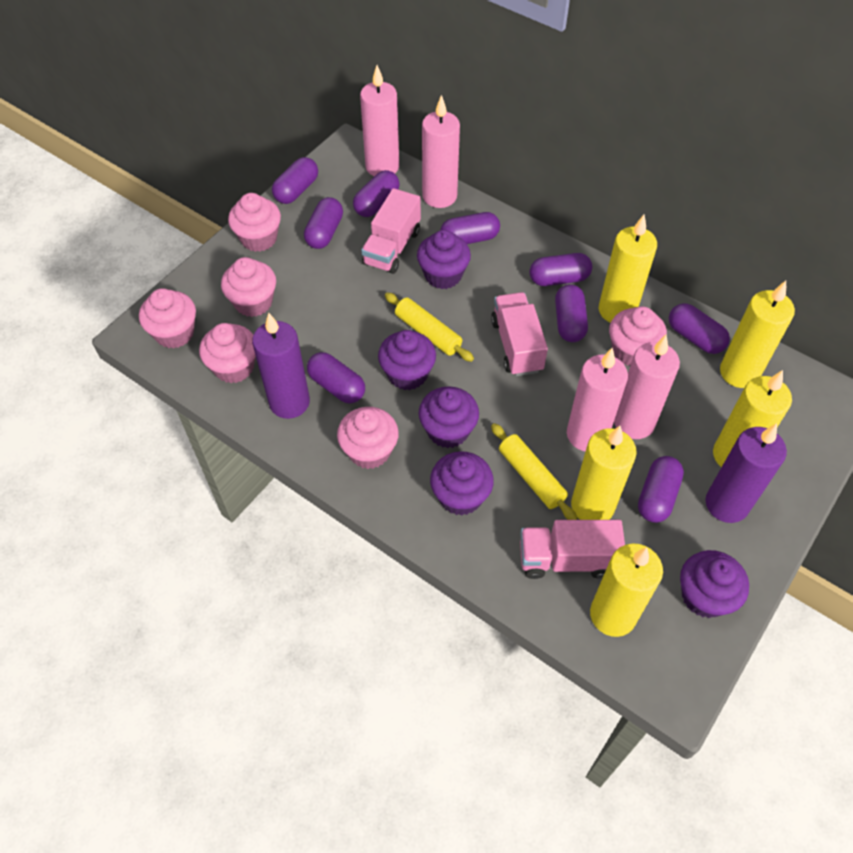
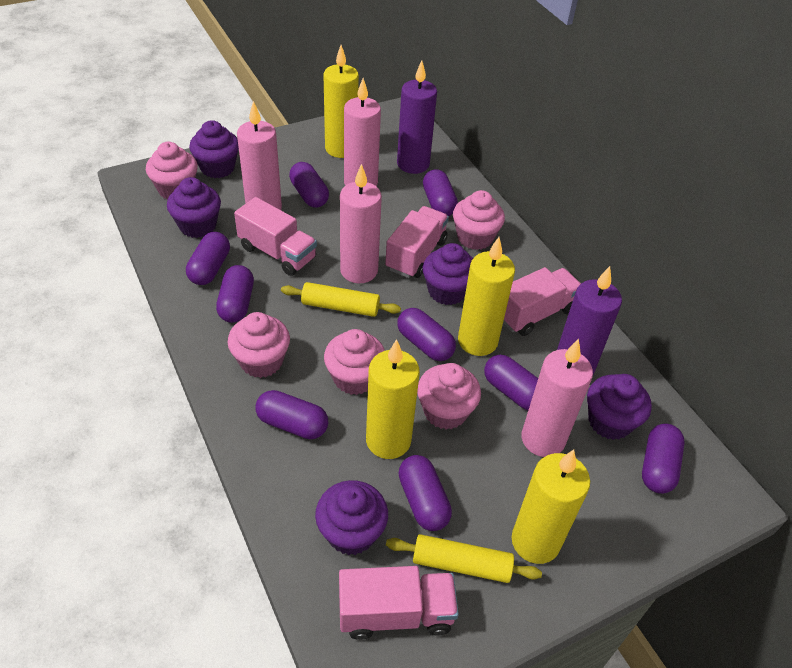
pink cupcake: [139,288,196,349] [199,323,256,383] [221,257,276,317] [228,193,281,252] [337,407,399,469] [609,306,667,366] = 6 -> [146,142,198,200] [228,312,290,378] [324,329,385,395] [417,363,481,430] [453,190,505,250] = 5
pink truck: [361,188,421,274] [491,292,548,376] [520,520,625,579] = 3 -> [234,197,317,276] [339,566,459,640] [385,206,449,278] [503,267,581,336] = 4
yellow candle: [571,426,637,520] [590,544,663,637] [599,215,657,323] [713,370,792,467] [720,281,795,388] = 5 -> [323,45,359,158] [366,339,420,459] [458,237,515,356] [512,450,590,564] = 4

